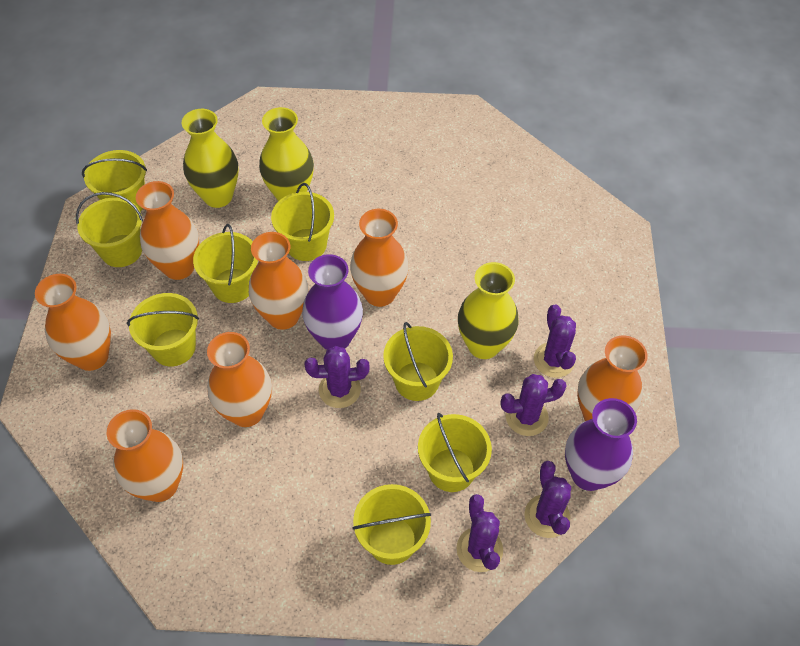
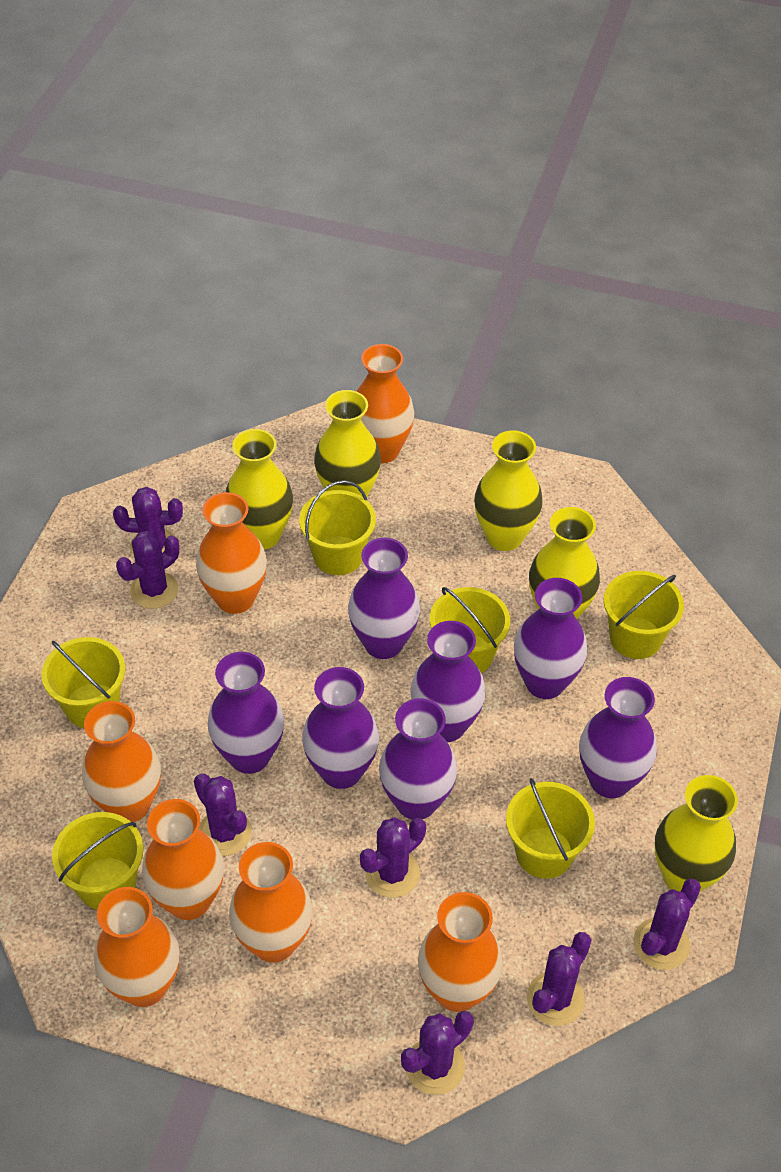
purple cactus: [304,346,370,408] [456,494,503,572] [501,374,567,436] [524,461,571,538] [534,304,576,378] = 5 -> [113,487,183,556] [116,531,179,609] [194,773,252,856] [360,817,426,898] [401,1011,474,1095] [527,932,592,1026] [633,879,701,970] = 7
purple vase: [302,254,363,350] [565,398,637,491] = 2 -> [208,652,284,774] [302,667,379,789] [348,538,420,659] [379,698,457,819] [410,621,486,742] [514,578,587,699] [579,677,657,798] = 7
yellow bucket: [76,192,143,267] [82,150,147,211] [127,293,199,367] [193,224,258,303] [271,183,334,261] [352,484,431,565] [383,322,453,401] [418,413,492,492] = 8 -> [41,637,125,728] [52,812,143,910] [299,480,376,575] [430,587,510,673] [506,778,595,879] [604,571,684,659] = 6
yellow vase: [181,109,238,208] [259,107,314,201] [458,262,518,359] = 3 -> [226,429,293,550] [314,390,381,497] [474,430,543,551] [529,507,600,619] [655,775,738,892] = 5

